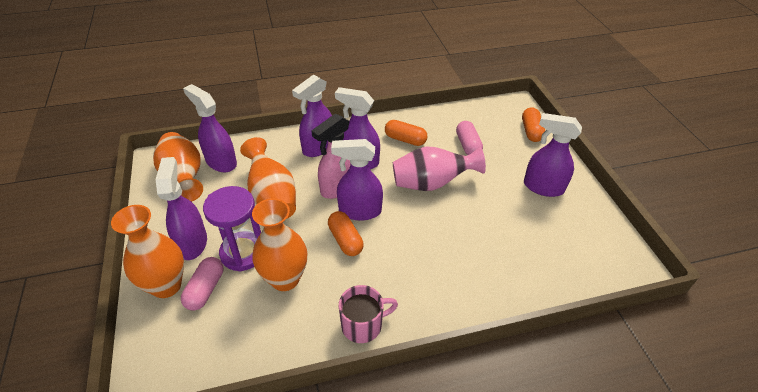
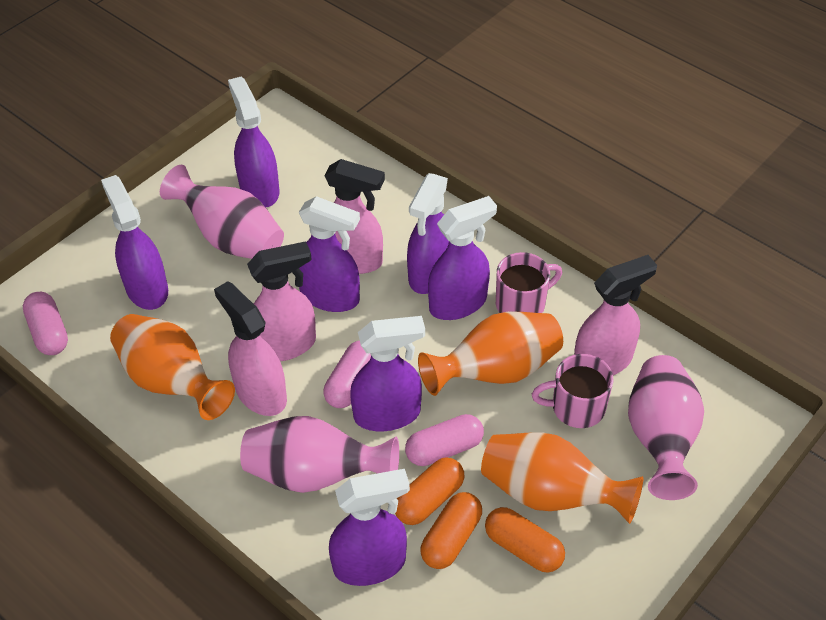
orange vase: [111,205,184,298] [153,132,203,202] [240,137,296,219] [252,198,307,291] = 4 -> [110,314,235,420] [418,312,563,396] [481,432,643,524] = 3
pink capsule: [181,257,224,311] [456,121,483,155] = 2 -> [23,292,68,355] [323,341,371,408] [405,414,484,466] = 3
pink mug: [339,285,398,343] = 1 -> [496,252,562,313] [532,354,614,428] = 2
pink spray bottle: [311,113,351,199] = 1 -> [214,281,287,416] [247,241,316,361] [324,159,385,274] [574,255,657,375] = 4
pink vase: [393,146,486,191] = 1 -> [160,165,284,259] [240,416,399,493] [628,355,704,500] = 3
purple hourglass: [203,186,261,272] = 1 -> none = 0
purple spray bottle: [156,157,207,260] [183,84,237,172] [292,75,332,157] [331,139,383,221] [335,87,380,169] [524,113,582,197] = 6 -> [101,175,168,310] [228,77,280,208] [299,196,360,312] [329,469,410,586] [350,316,425,431] [407,173,449,294] [428,196,497,320] = 7

